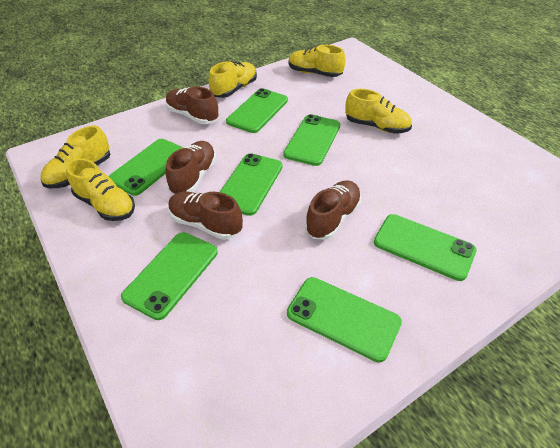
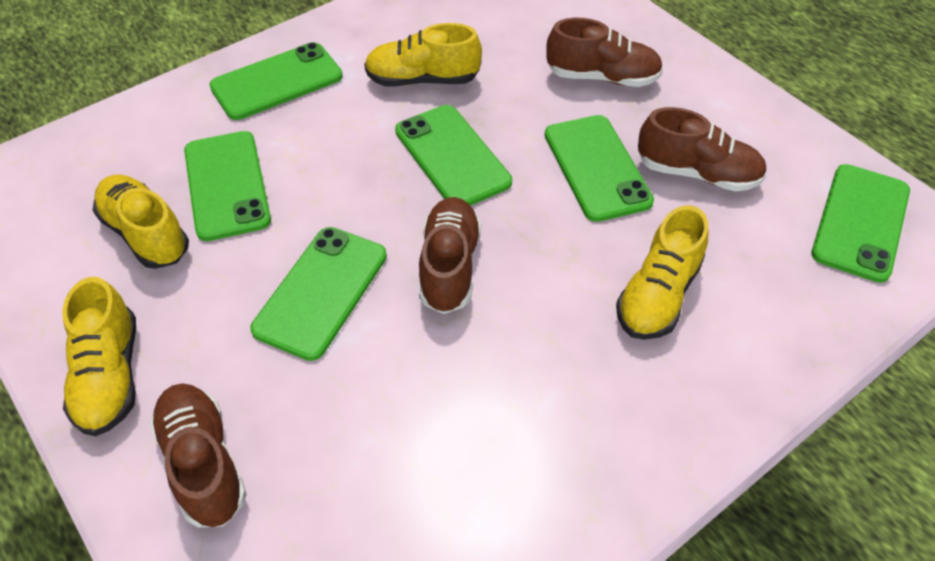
green phone: [108,139,184,196] [121,232,218,320] [220,153,283,216] [226,88,288,133] [283,114,340,166] [287,277,402,363] [374,214,477,281] = 7 -> [184,131,271,241] [209,42,343,120] [251,227,387,361] [395,105,512,206] [545,115,654,222] [811,164,910,283] = 6
yellow shoe: [41,126,110,188] [66,158,135,221] [209,61,257,98] [288,45,346,77] [345,89,412,134] = 5 -> [63,277,136,436] [93,175,189,269] [364,23,482,87] [616,205,708,340] = 4

